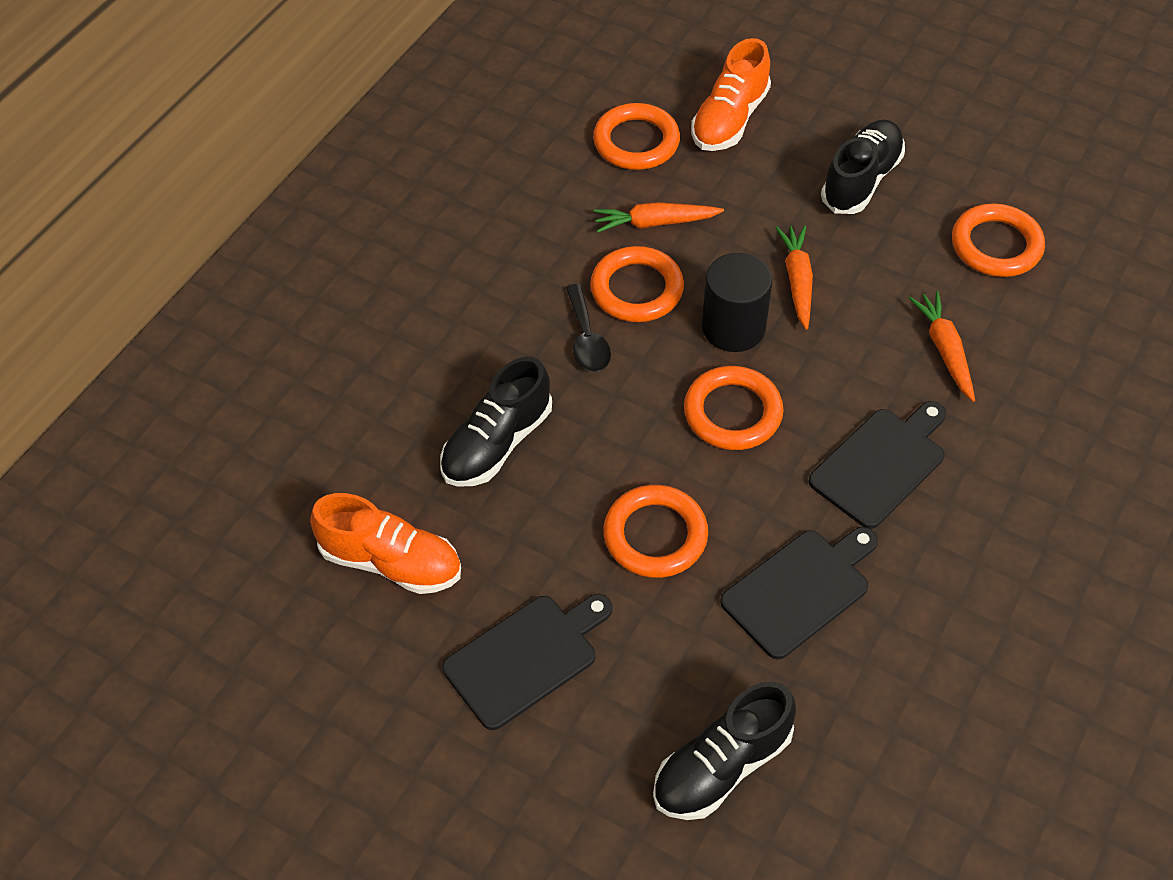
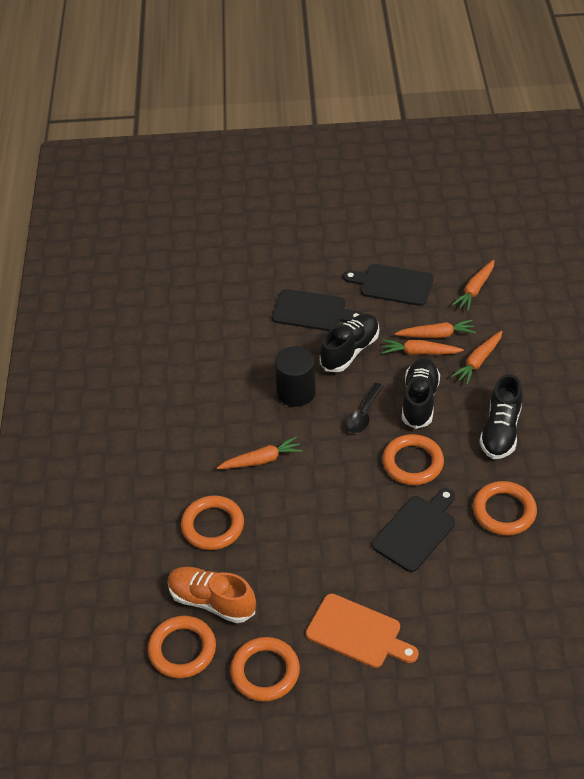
orange carrot: [594,202,724,232] [776,225,813,330] [909,291,975,402] = 3 -> [217,437,303,469] [382,340,464,355] [395,320,476,338] [451,331,503,385] [452,260,494,311] = 5
orange cutting board: none = 0 -> [306,594,419,668] = 1
orange shoe: [310,493,461,594] [691,38,771,151] = 2 -> [167,567,256,623] = 1

